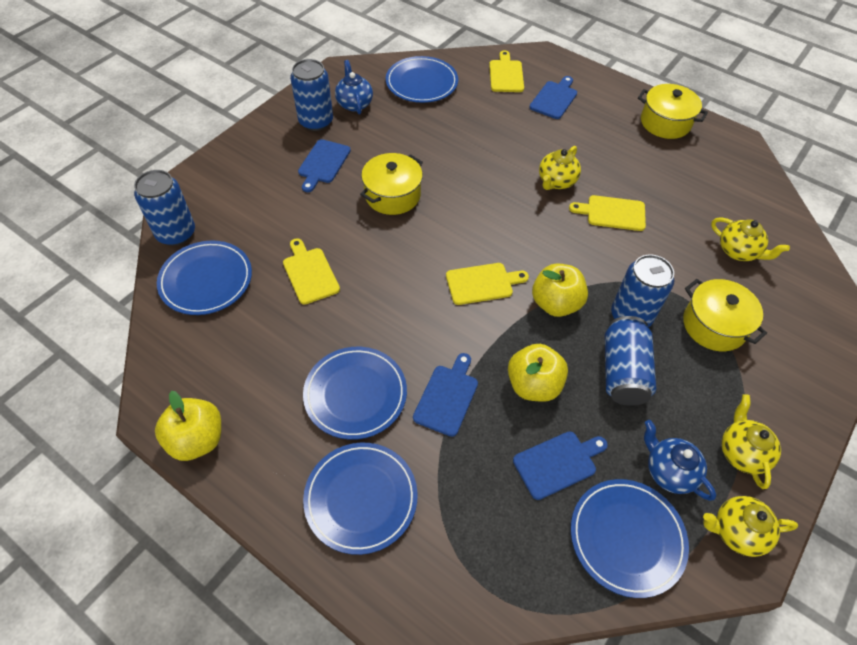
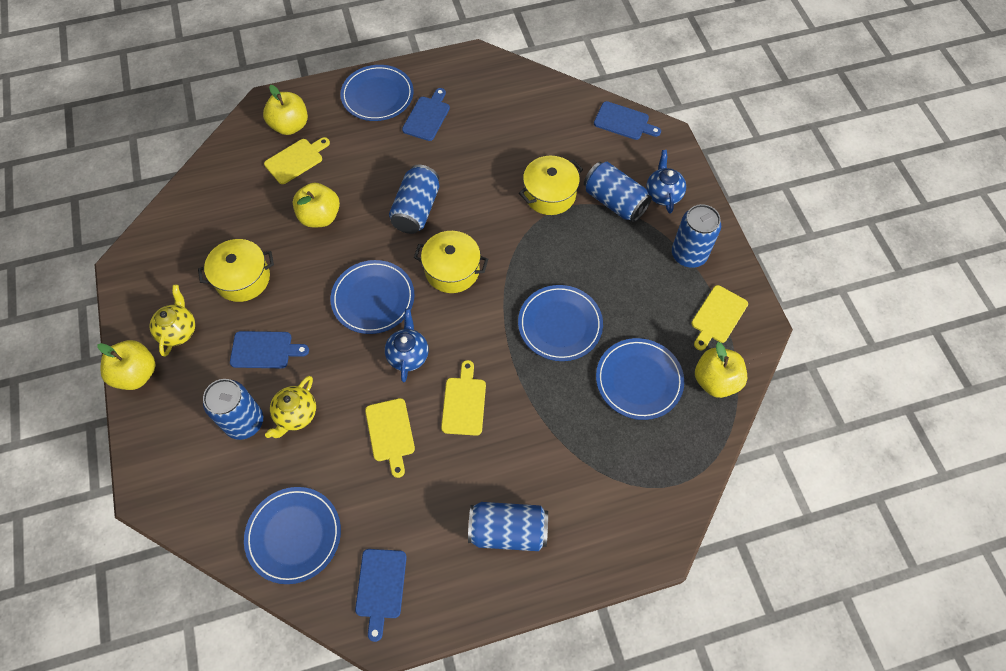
blue can: [134,170,195,246] [290,59,333,131] [605,316,656,406] [611,254,674,327] = 4 -> [203,379,263,440] [389,165,439,234] [468,502,548,551] [584,162,652,222] [672,204,721,268] = 5
yellow apple: [155,391,221,461] [508,344,568,402] [532,263,588,317] = 3 -> [97,340,156,390] [263,85,308,135] [293,183,340,227] [695,342,747,398] = 4
yellow teapot: [539,146,581,190] [703,496,798,557] [711,217,790,261] [721,394,781,489] = 4 -> [149,285,195,357] [265,376,316,438] = 2

